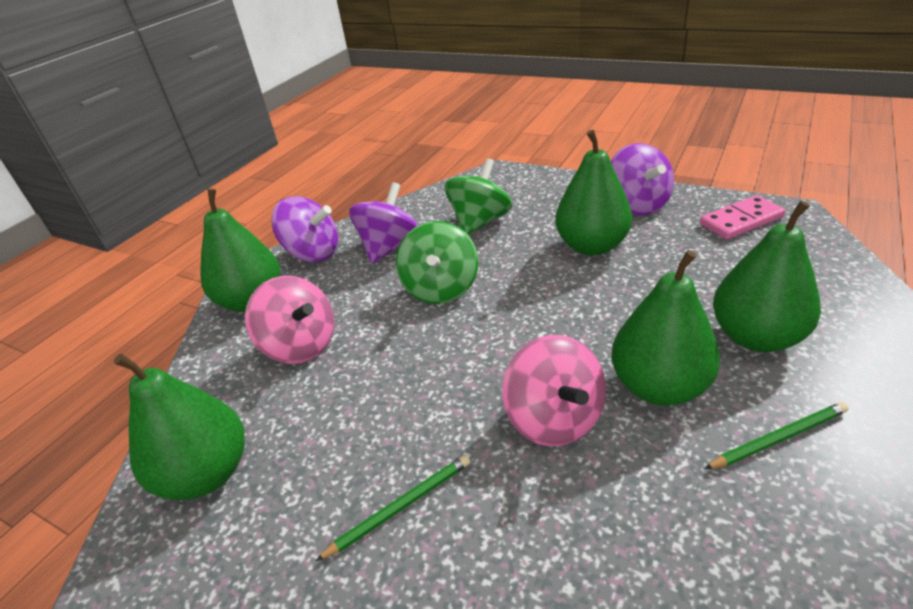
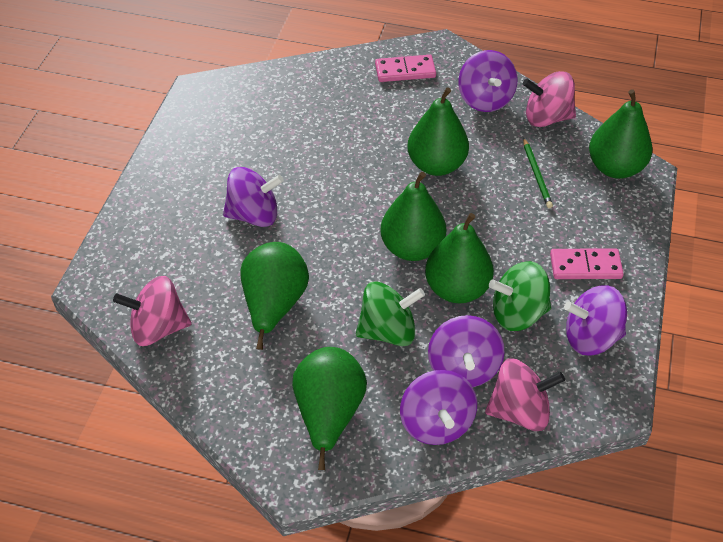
green pear: [114,353,245,500] [200,189,280,312] [555,130,632,256] [612,250,720,405] [713,201,821,352] = 5 -> [240,242,309,350] [292,347,367,470] [381,172,446,261] [408,87,469,176] [425,213,494,303] [589,89,652,179] = 6
green pencil: [316,455,470,561] [705,402,848,469] = 2 -> [523,138,553,208] = 1
pink domino: [700,195,785,239] = 1 -> [375,55,436,82] [550,249,624,279] = 2
pink spinning top: [245,276,334,364] [502,335,606,446] = 2 -> [113,276,192,346] [485,358,565,431] [523,71,576,127] = 3
purple spinning top: [271,196,338,262] [349,182,419,264] [610,143,674,215] = 3 -> [223,167,284,227] [400,370,477,445] [428,315,505,387] [458,50,518,112] [564,285,627,355] = 5

